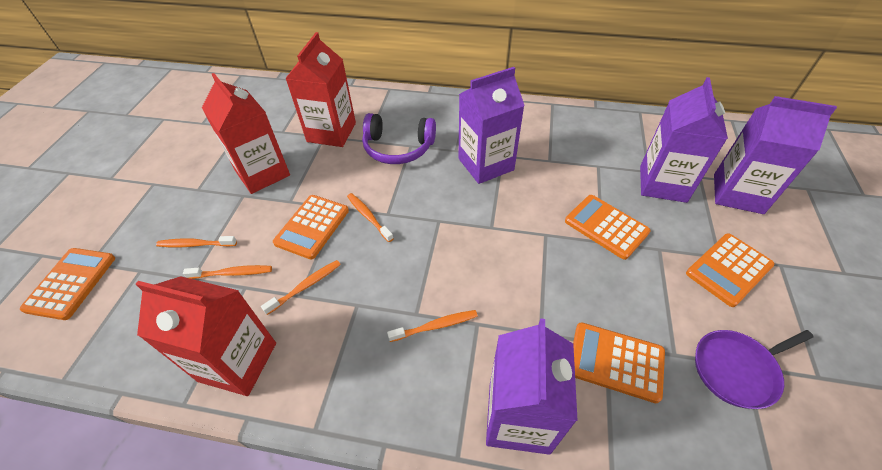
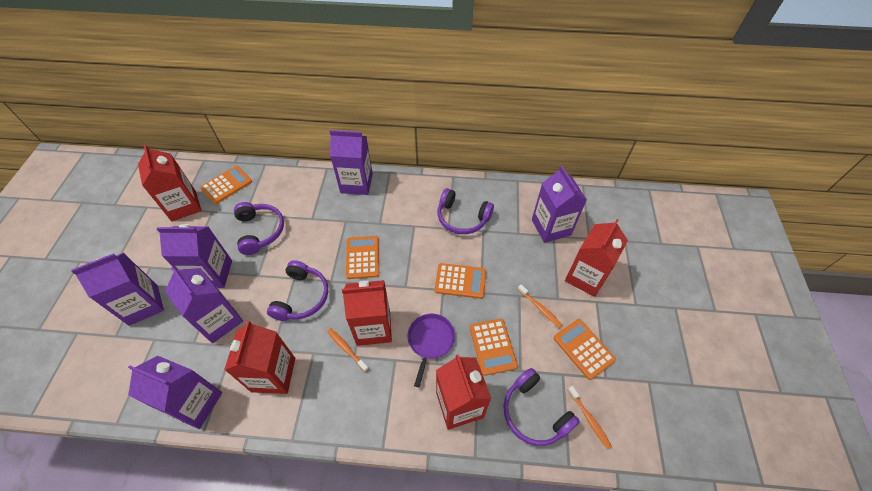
orange toothbrush: [156,236,237,247] [183,265,272,279] [261,260,341,315] [347,193,394,242] [387,310,478,342] = 5 -> [327,328,369,372] [518,284,562,328] [568,386,612,449] = 3
purple carton: [458,67,525,184] [486,318,578,455] [640,77,728,203] [714,96,837,214] = 4 -> [71,253,164,326] [128,356,222,429] [157,224,232,288] [165,267,243,343] [330,130,373,195] [532,166,587,243] = 6
purple headphones: [362,113,436,164] = 1 -> [234,202,284,255] [267,260,328,321] [437,188,494,234] [503,368,580,446] = 4
red carton: [136,276,276,396] [202,73,290,194] [285,32,356,147] = 3 -> [138,145,201,221] [224,321,295,394] [342,280,392,346] [436,355,492,430] [565,219,628,297] = 5

